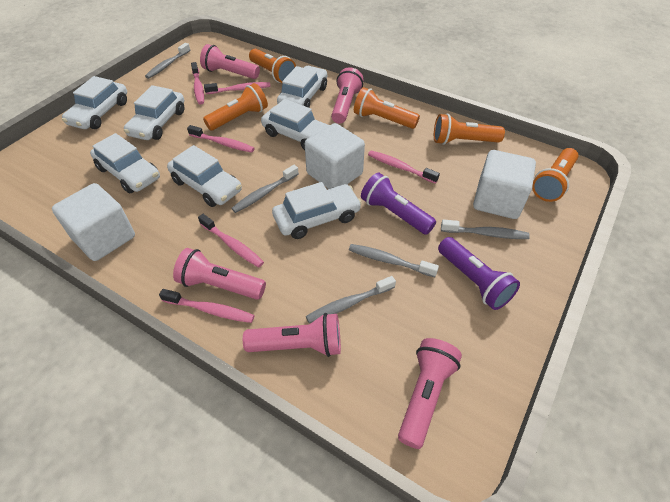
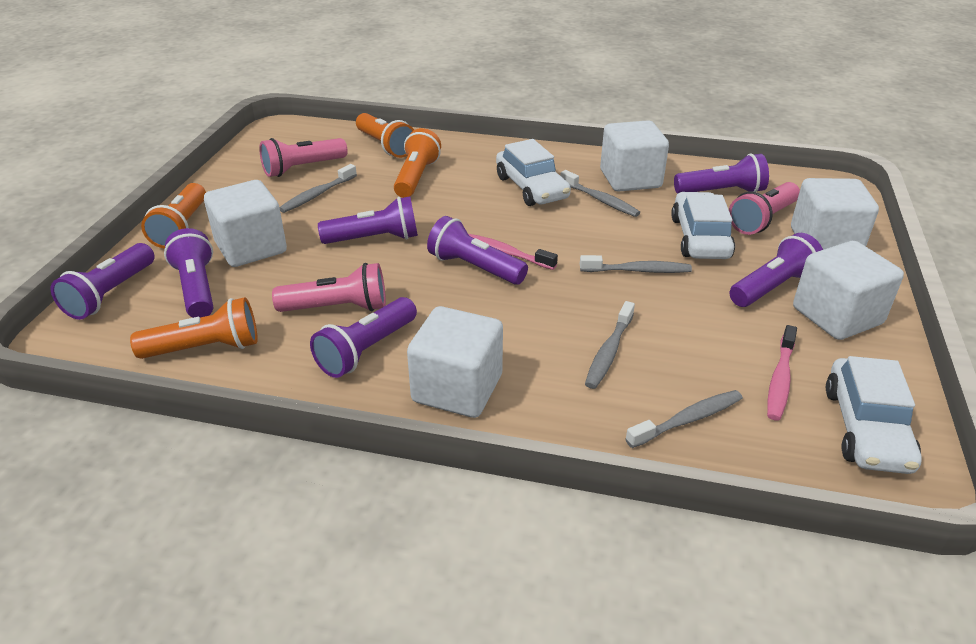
orange flashlight: [203,83,268,130] [249,49,296,84] [354,87,420,129] [434,114,505,145] [532,148,578,202] = 5 -> [130,297,258,359] [141,183,206,249] [356,113,414,158] [394,128,441,198] = 4
pink flashlight: [173,248,266,300] [200,44,260,79] [243,313,341,357] [331,67,363,124] [398,338,462,449] = 5 -> [259,138,348,177] [272,263,386,312] [729,182,800,235] = 3
pink toothbrush: [159,289,255,323] [187,125,254,153] [191,62,204,105] [198,214,264,268] [204,82,270,94] [368,151,440,184] = 6 -> [468,234,558,270] [767,325,797,421] = 2
purple flashlight: [361,172,436,235] [438,237,520,310] = 2 -> [51,243,155,320] [164,228,213,318] [310,297,417,378] [318,196,418,244] [427,216,528,285] [674,153,769,193] [729,233,823,307] = 7
white car: [62,76,127,129] [90,133,160,193] [124,85,184,140] [167,145,242,207] [261,99,330,150] [272,182,362,239] [277,66,327,108] = 7 -> [496,139,571,206] [671,192,735,259] [826,356,922,474] = 3
white cube: [52,183,135,261] [305,123,365,189] [473,150,536,219] = 3 -> [204,180,287,267] [407,306,503,418] [600,120,669,192] [791,178,879,250] [793,241,904,340] = 5

